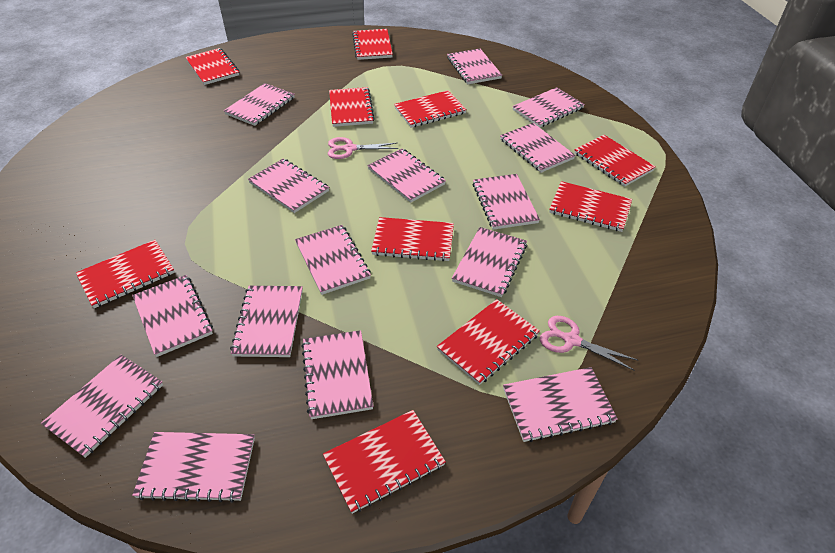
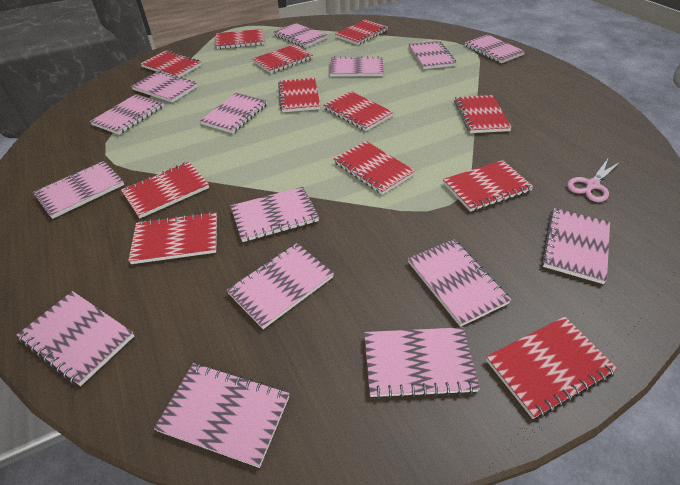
pink scissors: [328,137,398,159] [540,316,637,371] = 2 -> [567,159,620,202] = 1
red notebook: [76,240,175,308] [185,48,239,85] [323,410,446,514] [329,87,375,127] [352,29,393,60] [371,217,454,262] [394,90,467,128] [437,299,540,385] [549,181,632,232] [574,135,656,187] = 10 -> [121,162,209,218] [128,212,217,264] [140,50,201,78] [216,29,265,49] [252,44,313,73] [278,78,320,112] [324,91,394,131] [333,141,415,195] [335,20,388,45] [443,160,534,212] [454,95,512,133] [486,316,617,419] = 12

